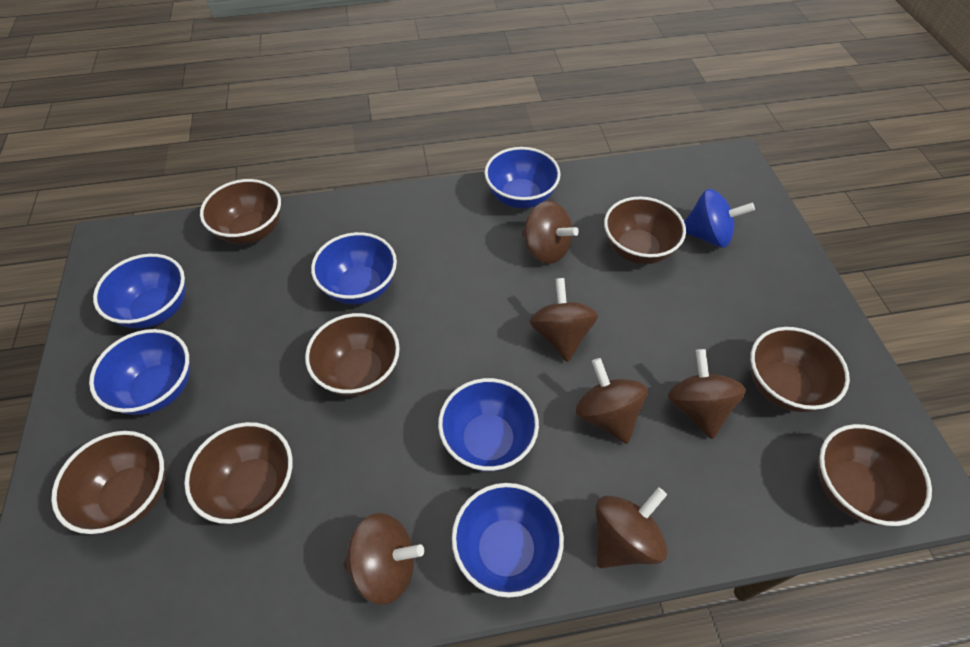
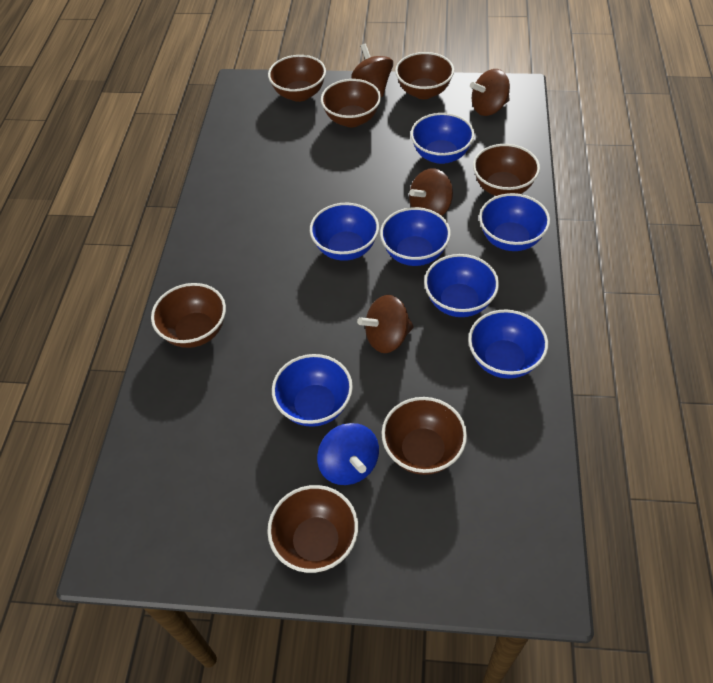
blue bowl: [89,329,190,415] [93,254,186,329] [311,232,397,305] [438,378,539,471] [452,483,564,598] [485,147,561,208] = 6 -> [272,354,353,427] [310,203,379,261] [380,207,451,266] [411,113,474,164] [424,254,499,317] [468,309,548,379] [479,193,550,251] = 7
brown spinning top: [343,513,424,605] [522,201,579,264] [529,278,598,362] [576,358,648,444] [596,487,668,568] [668,349,746,439] = 6 -> [351,44,393,97] [357,295,414,353] [409,168,453,216] [470,69,510,116] = 4

